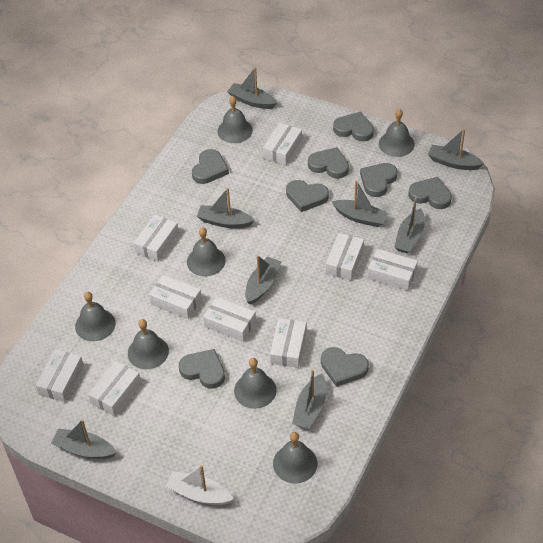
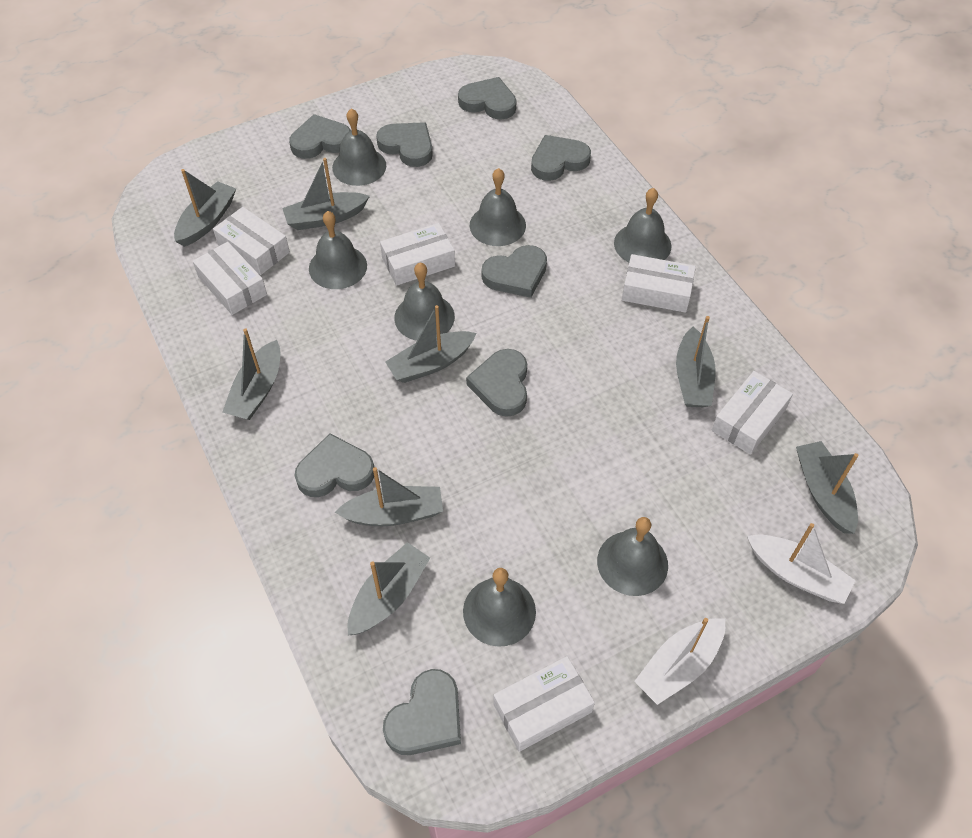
white boat: [165,465,234,505] = 1 -> [634,618,725,705] [747,523,856,604] = 2
white box: [36,349,84,402] [88,361,141,416] [134,215,179,262] [149,275,202,319] [203,297,256,342] [263,123,302,165] [270,318,307,368] [326,233,364,280] [367,249,418,291] = 9 -> [193,242,267,315] [213,207,290,275] [380,223,455,286] [493,656,595,752] [622,254,696,313] [712,371,793,455] = 6

